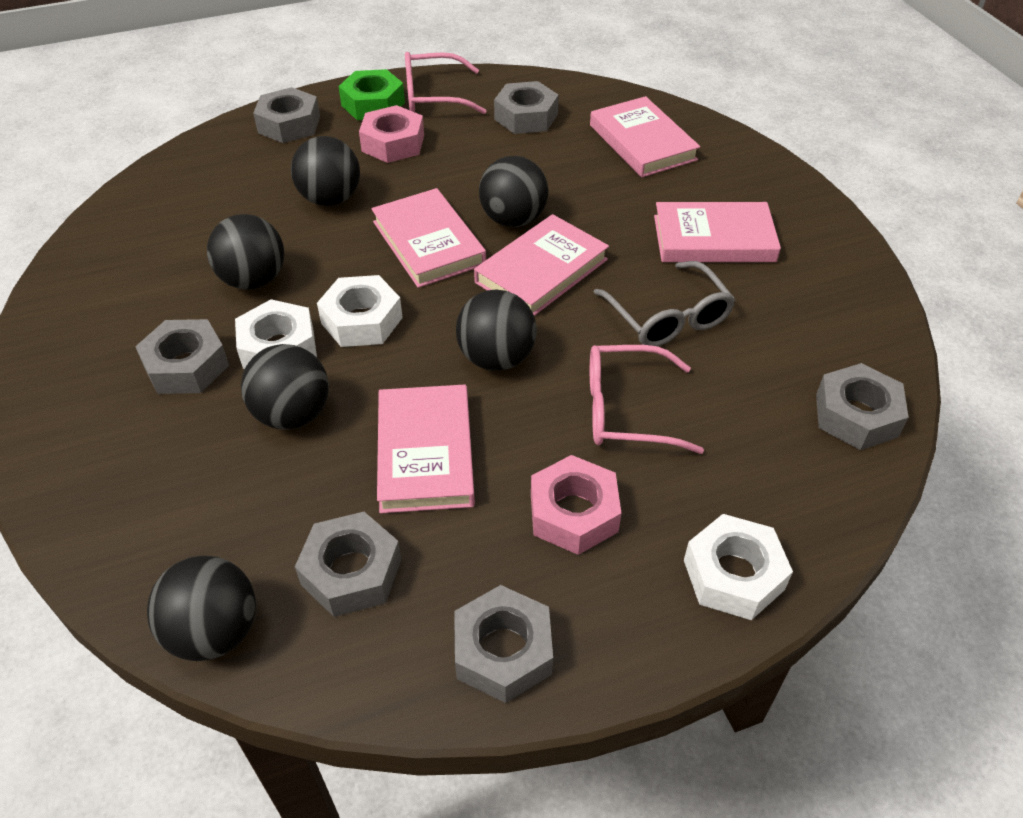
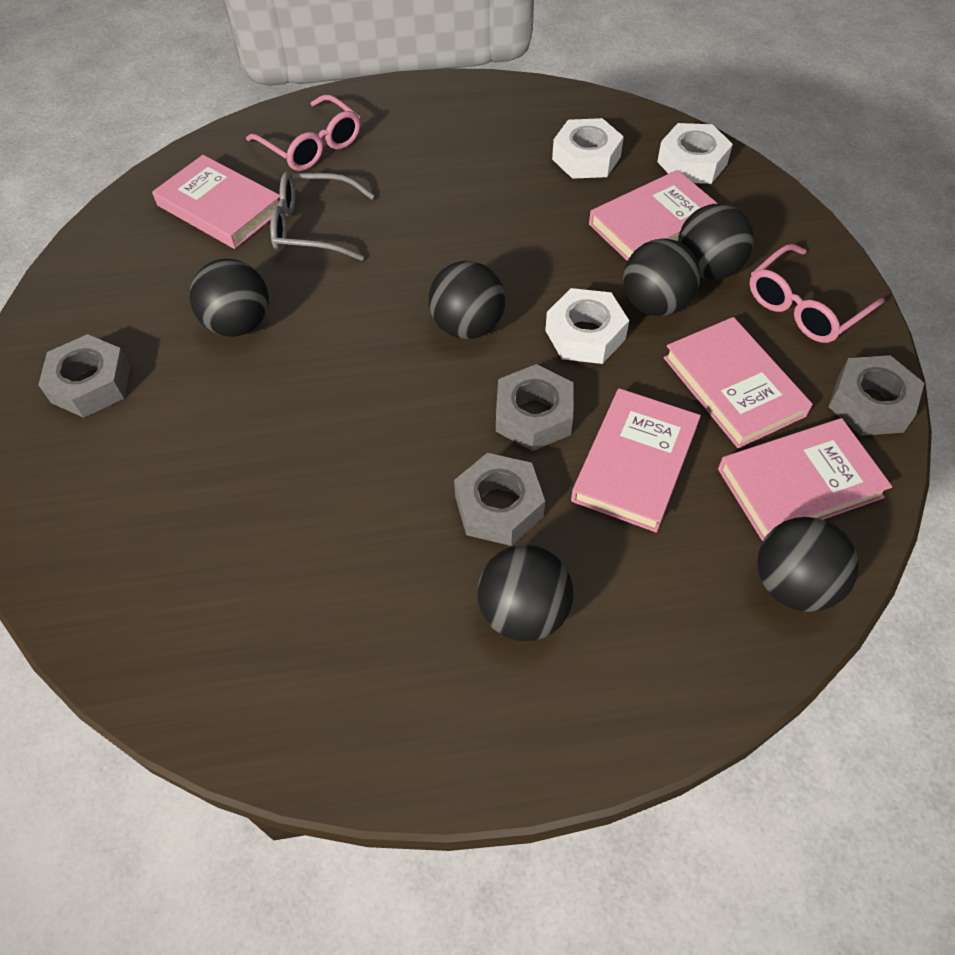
green nut: [338,69,405,120] = 1 -> none = 0
grey nut: [135,319,229,394] [253,87,320,143] [295,512,401,617] [454,585,553,703] [494,81,559,134] [816,363,909,450] = 6 -> [38,334,130,418] [454,453,545,546] [496,364,574,451] [828,355,924,436] = 4
pink nut: [359,105,424,163] [531,455,621,555] = 2 -> none = 0

